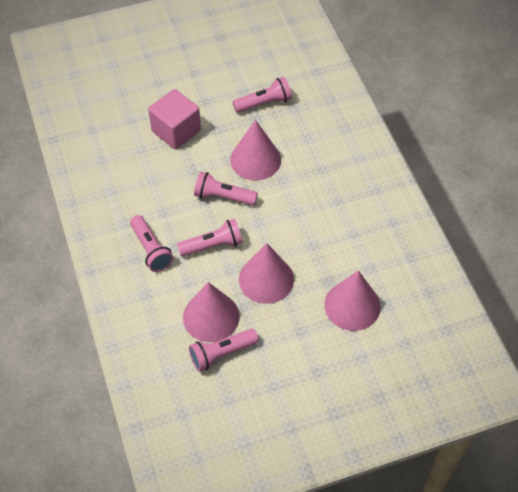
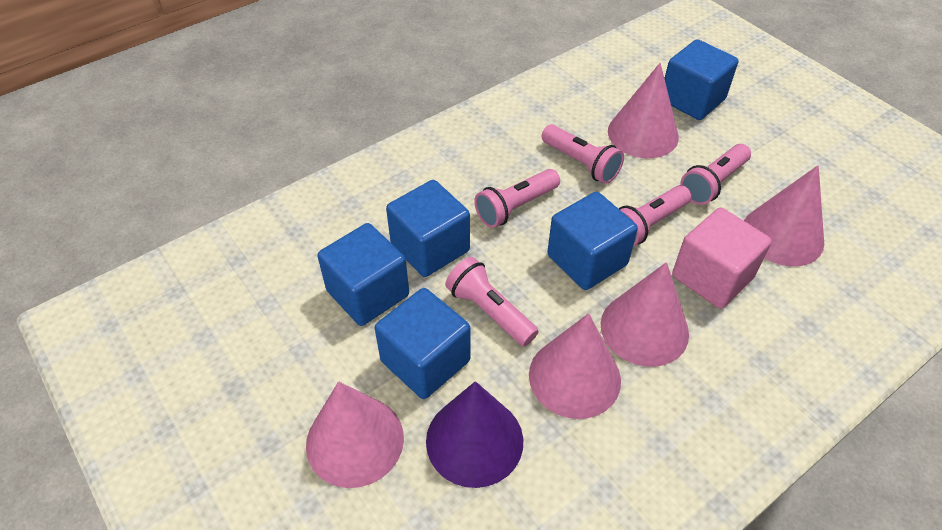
blue cube: none = 0 -> [317,223,409,326] [375,288,470,399] [386,180,470,277] [547,192,638,290] [664,39,738,120] = 5
pink cone: [183,282,240,342] [230,120,281,181] [239,243,294,304] [324,270,381,331] = 4 -> [306,381,404,488] [529,313,621,419] [601,262,689,367] [608,63,679,158] [744,165,824,266] = 5
purple cone: none = 0 -> [426,381,523,488] = 1

